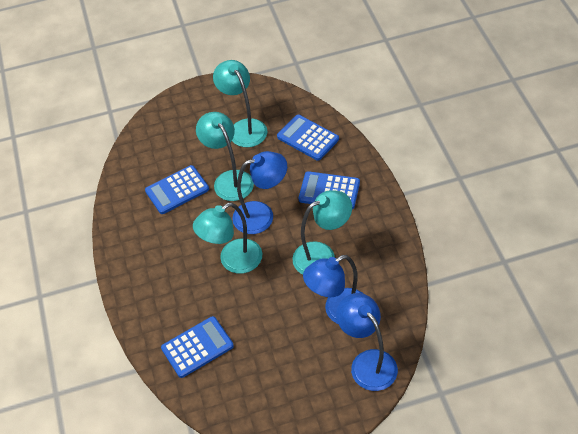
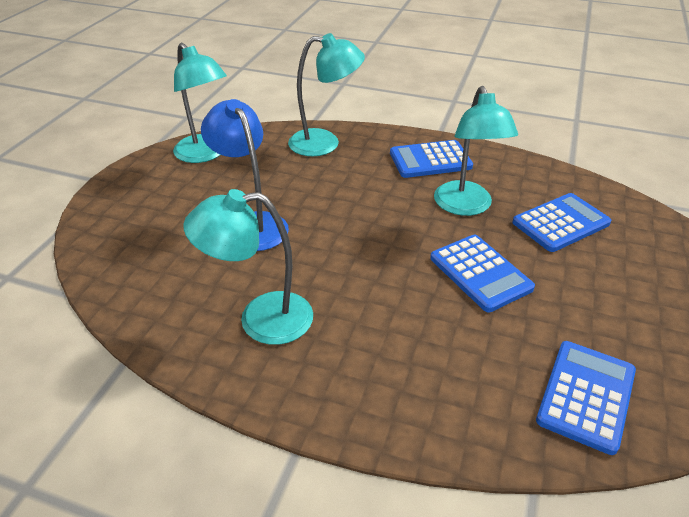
blue lamp: [232,151,287,234] [303,255,363,324] [336,293,398,391] = 3 -> [201,99,289,251] = 1

